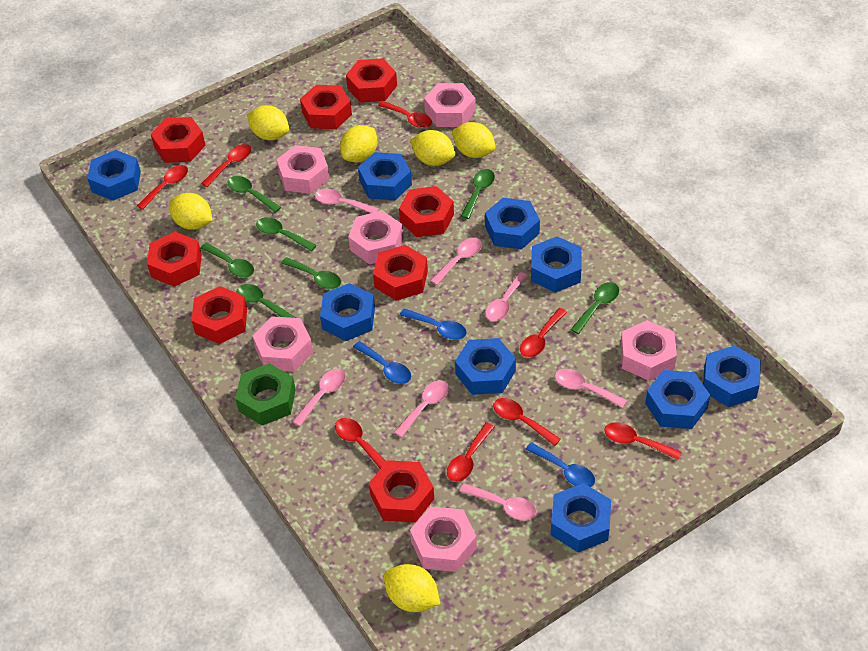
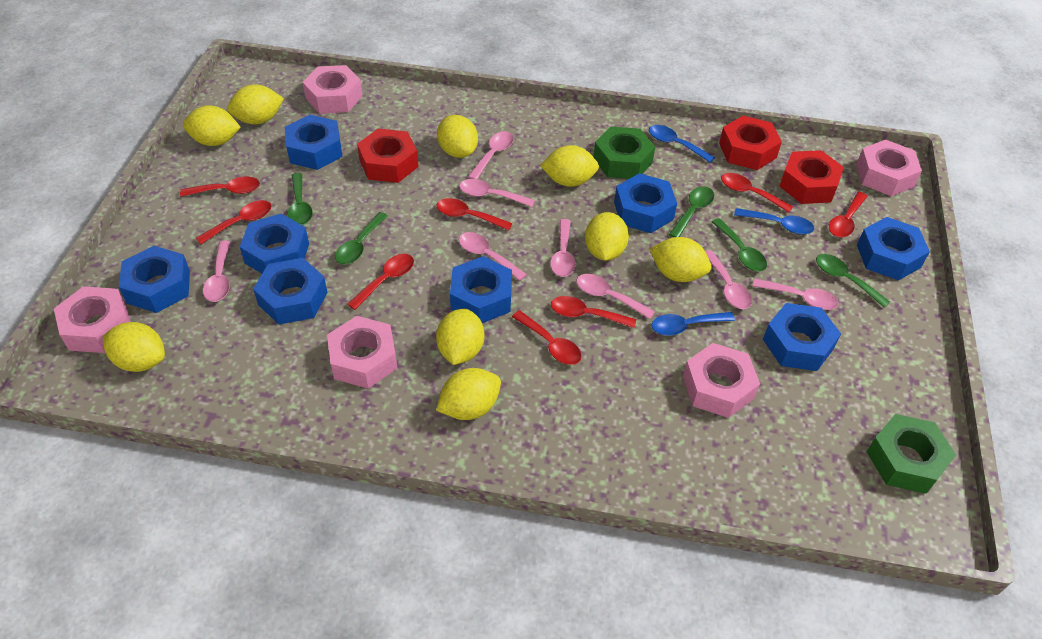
blue nut: [87,150,141,201] [320,283,375,341] [358,152,412,200] [455,338,516,395] [485,198,540,249] [531,237,582,293] [551,483,611,552] [645,370,710,429] [703,345,761,407] = 9 -> [119,246,190,313] [240,214,309,274] [253,258,328,324] [285,115,343,170] [450,256,512,323] [614,173,677,233] [763,303,841,371] [857,217,930,281] = 8
green nut: [235,363,296,425] = 1 -> [593,127,656,179] [867,414,956,494] = 2
green spoon: [201,243,254,278] [228,176,281,213] [237,284,296,318] [256,217,316,251] [281,257,341,289] [461,169,495,219] [570,282,619,334] = 7 -> [288,173,313,225] [335,212,388,265] [669,186,714,237] [712,218,767,272] [816,254,890,308] = 5
pink nut: [252,316,313,372] [276,145,330,194] [348,211,404,264] [410,506,477,572] [424,83,476,127] [620,320,677,381] = 6 -> [54,286,131,353] [303,65,363,114] [327,316,398,389] [683,343,760,418] [856,140,922,196] = 5
pink spoon: [292,369,346,426] [315,189,379,213] [394,380,449,438] [430,238,482,285] [460,483,536,521] [485,272,528,321] [555,369,627,408] = 7 -> [203,241,230,302] [459,179,535,207] [459,232,527,281] [468,131,514,179] [550,219,576,277] [576,274,655,319] [705,250,752,309] [753,278,839,310] = 8
red nut: [147,232,202,287] [151,117,206,163] [192,286,247,344] [300,85,352,129] [346,58,397,103] [369,460,434,523] [373,245,428,301] [399,186,454,237] = 8 -> [357,128,419,183] [719,116,782,170] [779,150,844,204] = 3
yellow lemon: [169,193,213,230] [247,105,289,140] [340,125,377,162] [384,564,440,612] [410,130,455,166] [452,122,496,158] = 6 -> [103,322,165,372] [183,105,241,146] [227,84,284,124] [436,309,484,365] [436,368,501,420] [437,115,478,158] [540,145,599,187] [585,212,629,261] [650,237,711,282] = 9

